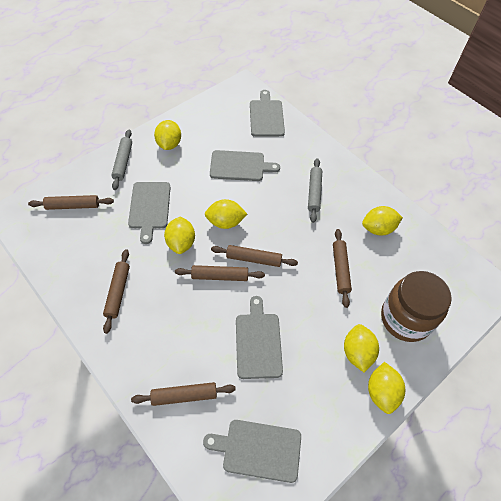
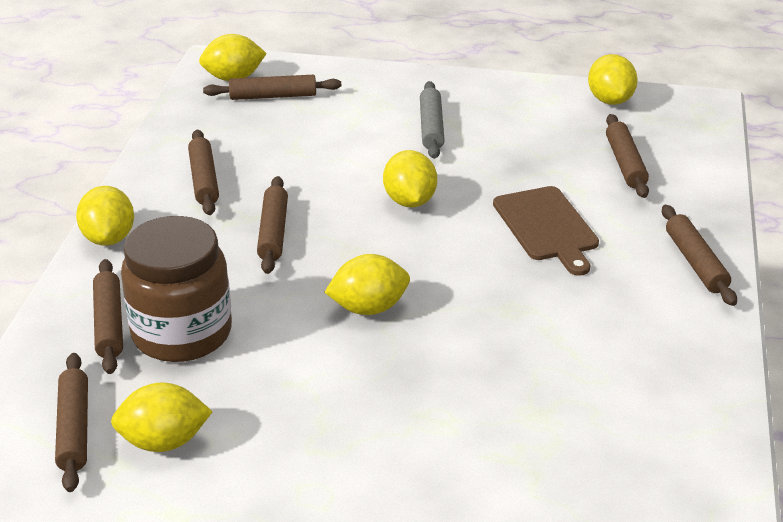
brown cutting board: none = 0 -> [493,186,599,276] = 1
brown rolling pin: [28,195,114,210] [103,249,130,334] [131,382,236,406] [175,265,265,281] [211,245,298,267] [333,229,352,308] = 6 -> [55,353,88,492] [93,259,123,374] [188,130,219,215] [203,75,341,100] [257,176,288,274] [606,114,649,198] [662,205,737,306] = 7
grey cutting board: [128,182,171,244] [203,420,301,483] [210,150,280,181] [236,296,283,379] [250,90,285,137] = 5 -> none = 0
grey rolling pin: [111,130,132,190] [308,158,322,223] = 2 -> [420,81,445,159] = 1

